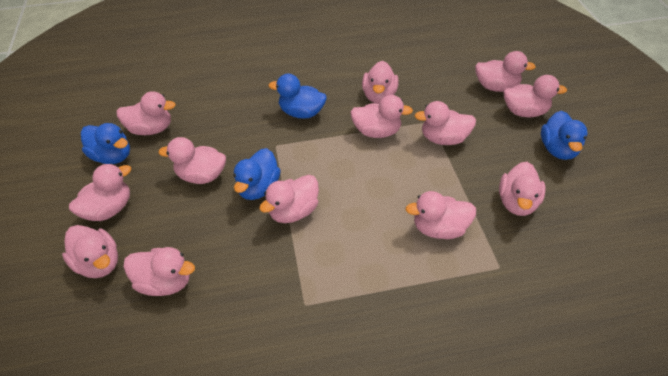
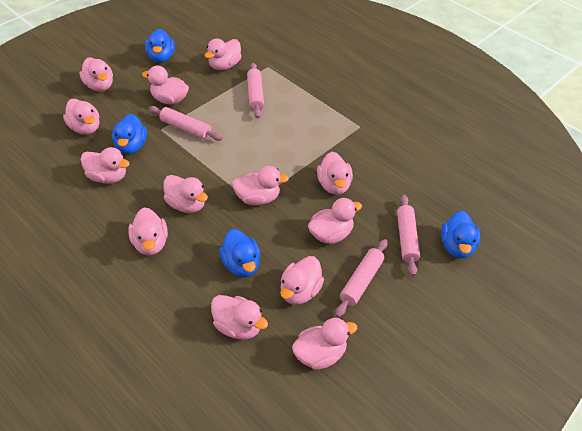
pink rolling pin: none = 0 -> [149,106,223,141] [247,63,264,118] [336,239,388,317] [397,195,420,276] = 4

